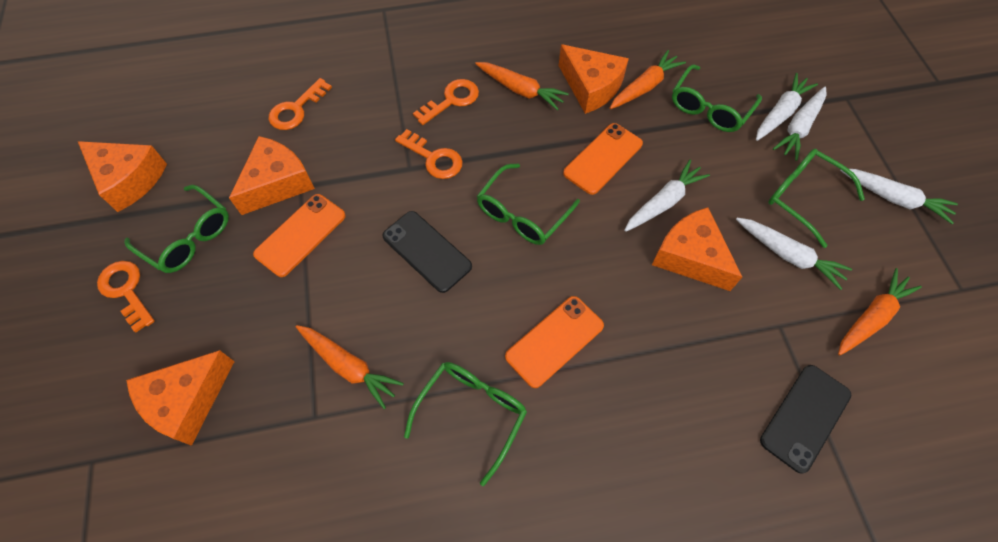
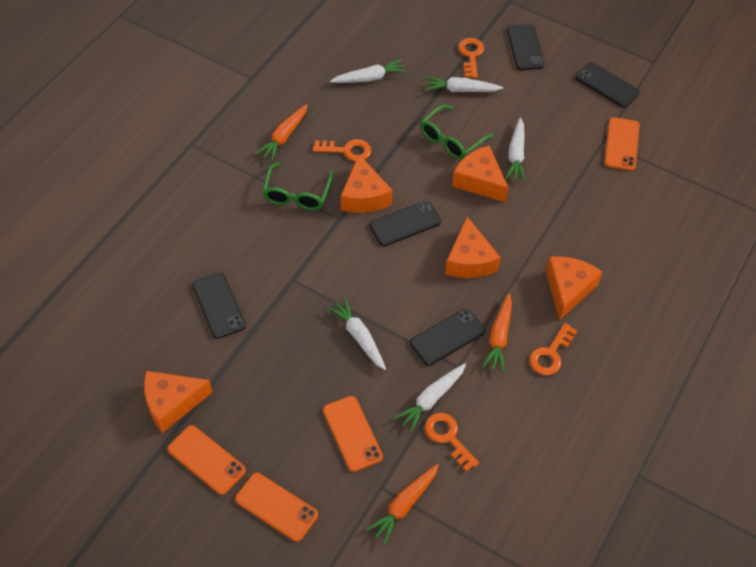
black phone: [382,211,472,293] [760,365,851,474] = 2 -> [192,273,246,339] [369,201,441,246] [410,309,485,366] [507,24,545,70] [575,62,640,108] = 5
green glasses: [124,185,229,273] [404,362,527,486] [477,164,580,245] [672,64,762,132] [768,149,865,248] = 5 -> [263,162,333,210] [420,105,494,159] = 2
orange carrot: [296,325,404,409] [475,62,569,110] [610,50,686,109] [838,268,922,355] = 4 -> [256,104,308,161] [366,464,439,545] [482,293,512,372] = 3
orange phone: [253,194,346,277] [505,296,604,388] [563,123,643,195] = 3 -> [167,425,246,495] [235,473,318,542] [323,396,383,472] [604,117,640,171] = 4

